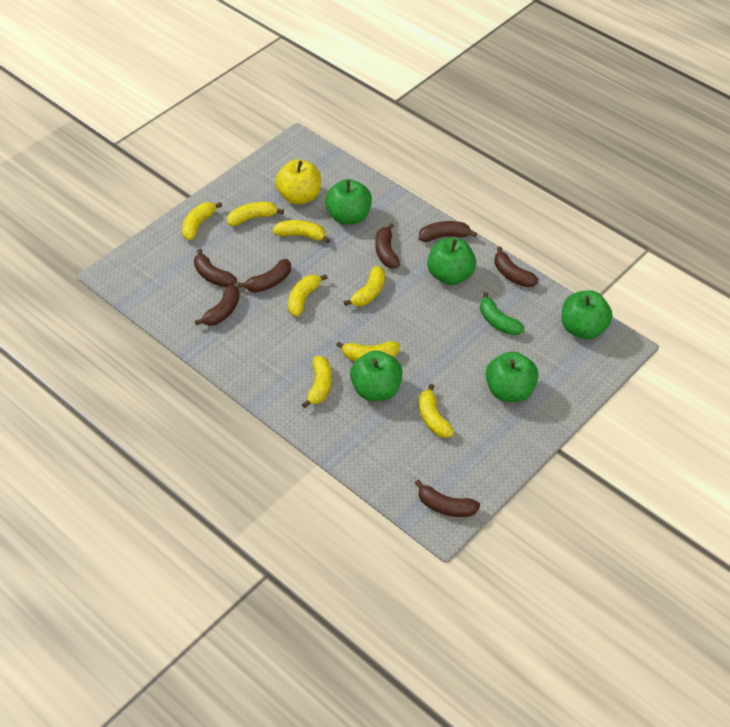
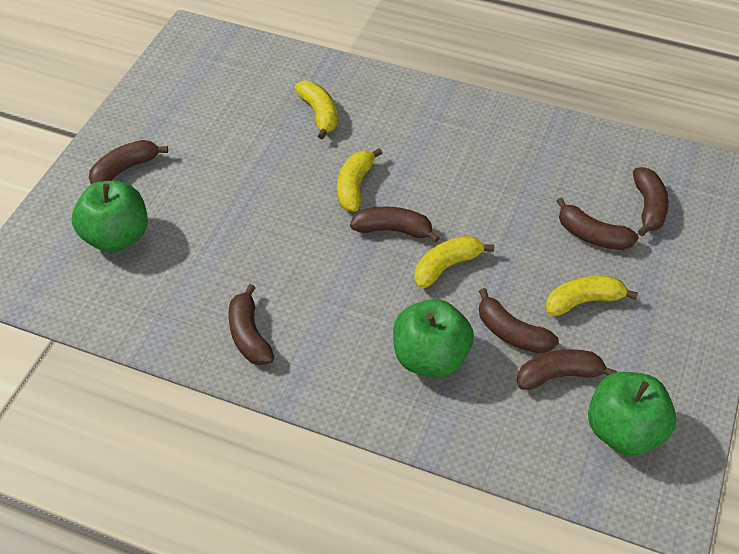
green apple: [325,179,372,225] [350,350,403,401] [427,238,476,285] [485,351,538,402] [562,290,613,339] = 5 -> [72,181,148,252] [393,299,474,378] [588,372,677,456] = 3
green banana: [480,292,525,335] = 1 -> none = 0
yellow apple: [275,159,321,205] = 1 -> none = 0
yellow banana: [182,202,222,240] [227,202,284,226] [273,220,330,243] [288,274,328,317] [302,356,332,408] [336,341,400,361] [344,266,385,306] [419,384,454,438] = 8 -> [295,81,337,139] [337,148,382,212] [414,236,494,289] [545,276,638,316] = 4

